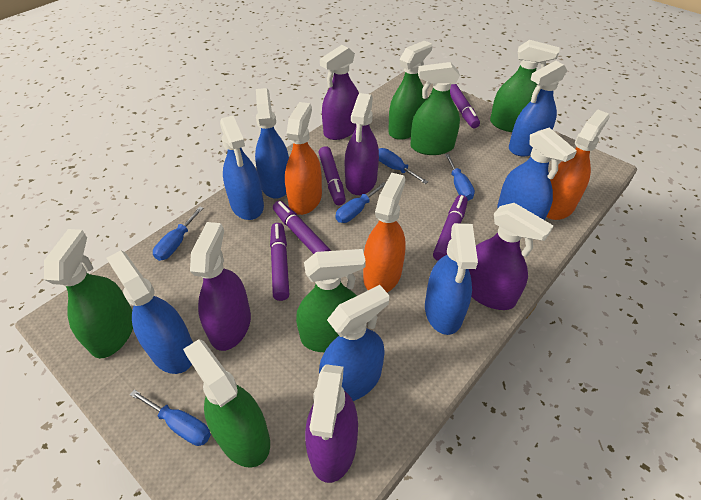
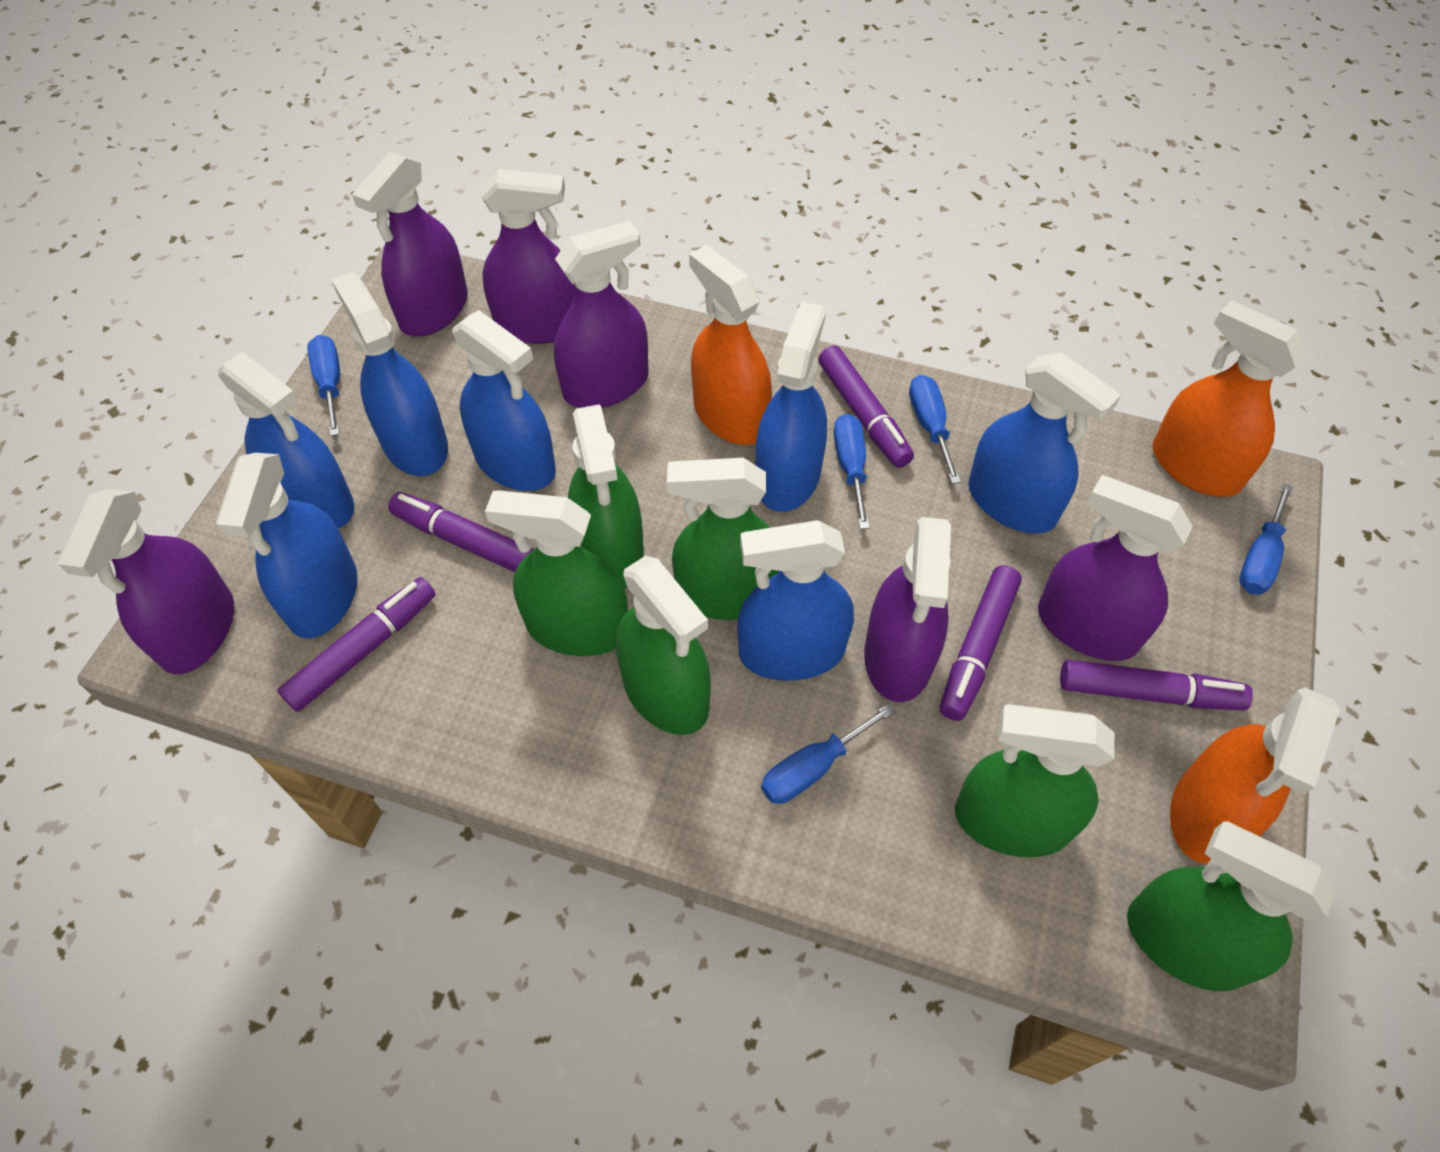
purple spray bottle: [190,222,251,351] [305,364,358,483] [320,45,359,140] [345,93,379,195] [469,203,554,310] = 5 -> [58,489,234,674] [352,152,468,337] [481,169,576,344] [554,221,648,408] [864,517,951,702] [1038,475,1193,661] = 6

